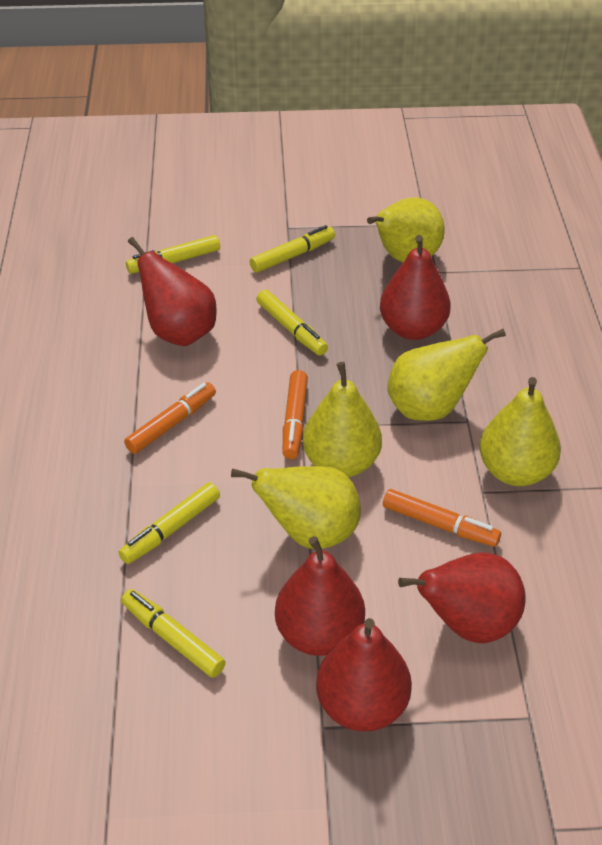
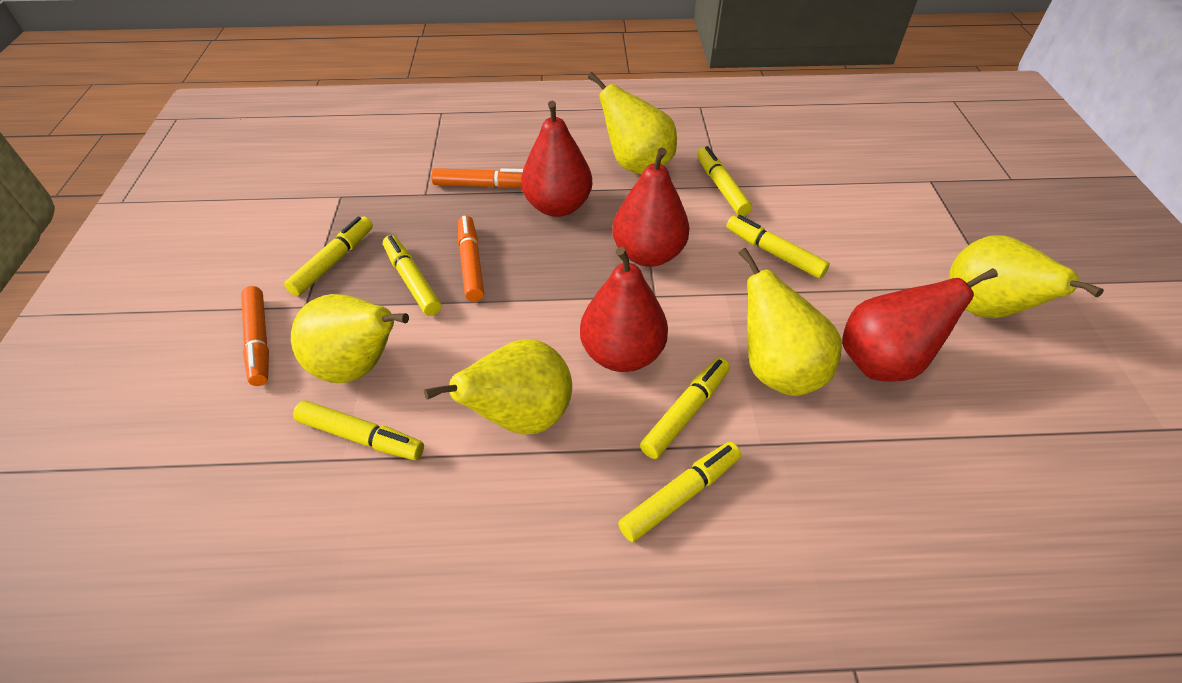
red pear: [128,237,217,346] [275,536,365,656] [316,618,412,732] [380,235,451,340] [398,552,526,643] = 5 -> [521,101,592,217] [580,247,668,372] [612,148,690,267] [842,268,998,382] = 4
yellow marker: [119,482,220,564] [121,589,226,678] [126,235,220,274] [250,225,335,272] [256,290,328,356] = 5 -> [284,216,373,296] [293,401,424,460] [383,235,441,316] [618,442,741,542] [640,357,730,459] [697,146,752,216] [726,215,830,279] = 7

